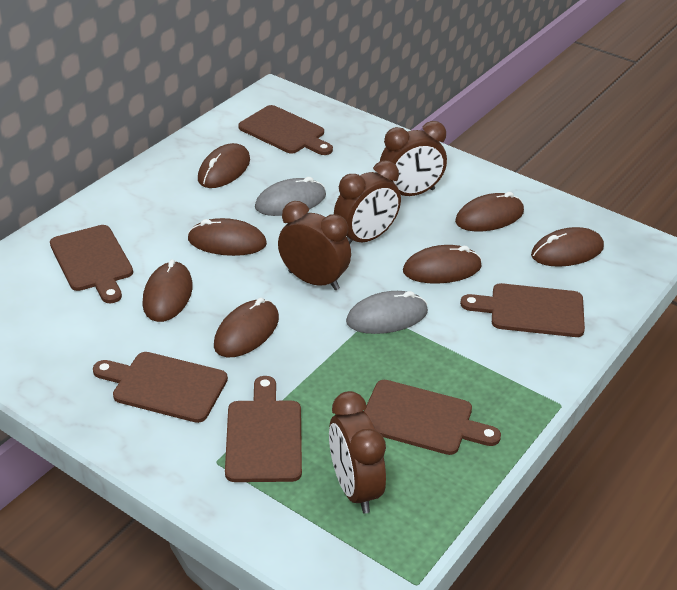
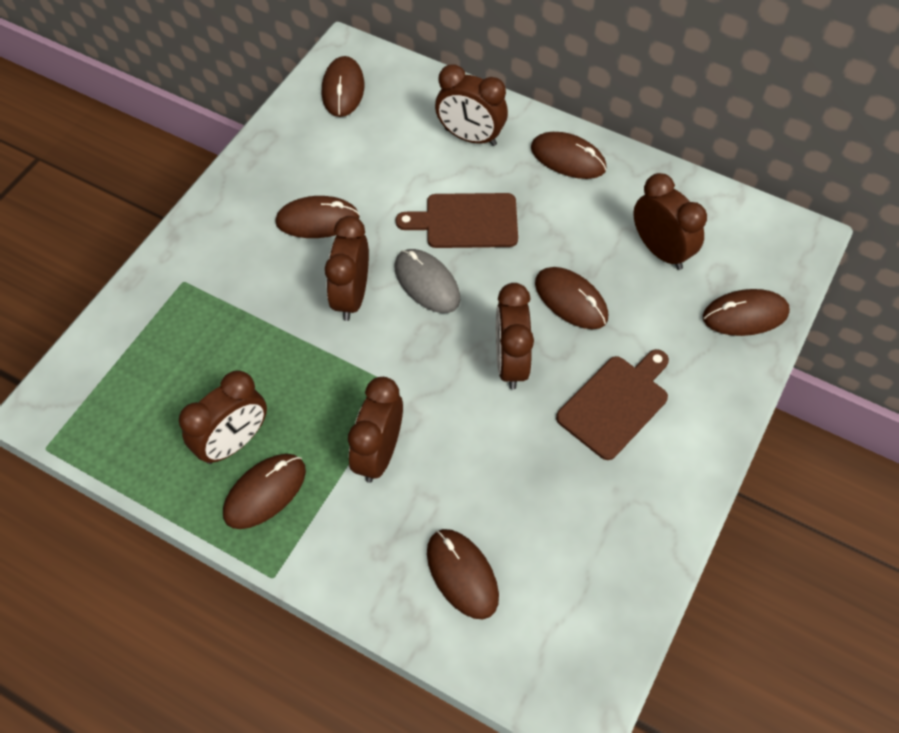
brown clock: [278,201,351,290] [329,391,386,514] [334,160,401,244] [380,121,447,196] = 4 -> [179,370,267,464] [325,216,369,321] [348,377,403,483] [435,64,508,146] [496,283,534,389] [633,173,707,270] = 6
brown cutting board: [50,225,133,303] [93,352,228,423] [225,376,302,482] [238,105,333,155] [364,380,501,455] [460,283,585,337] = 6 -> [396,193,518,248] [556,349,669,460] = 2
grey mouse: [255,177,326,216] [346,291,428,334] = 2 -> [394,249,460,313] = 1

